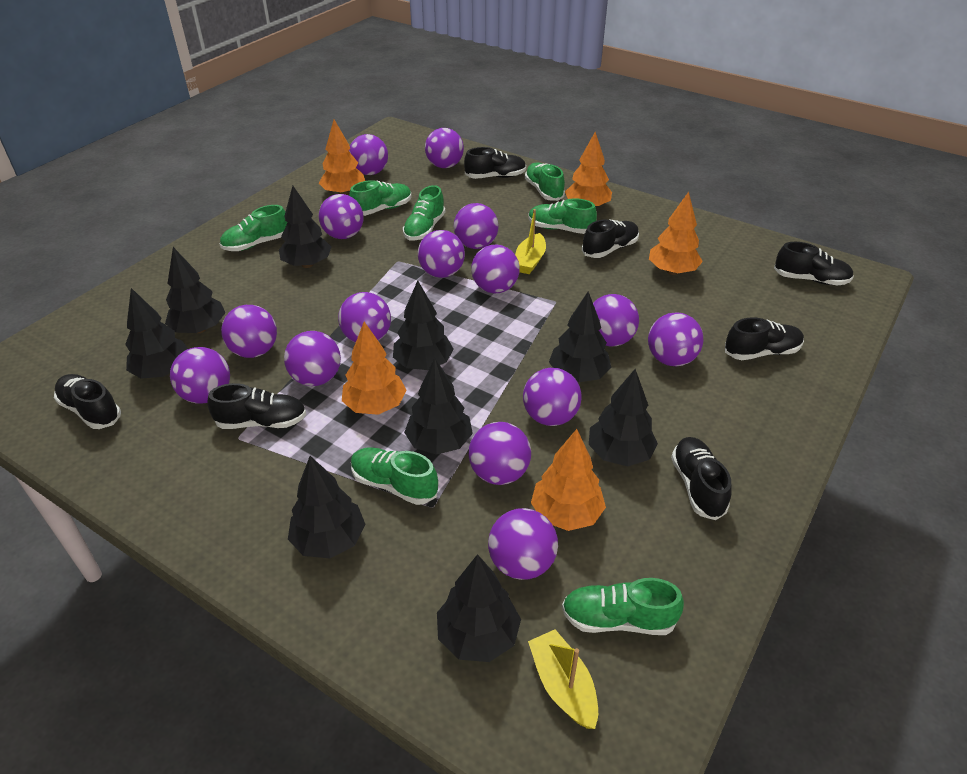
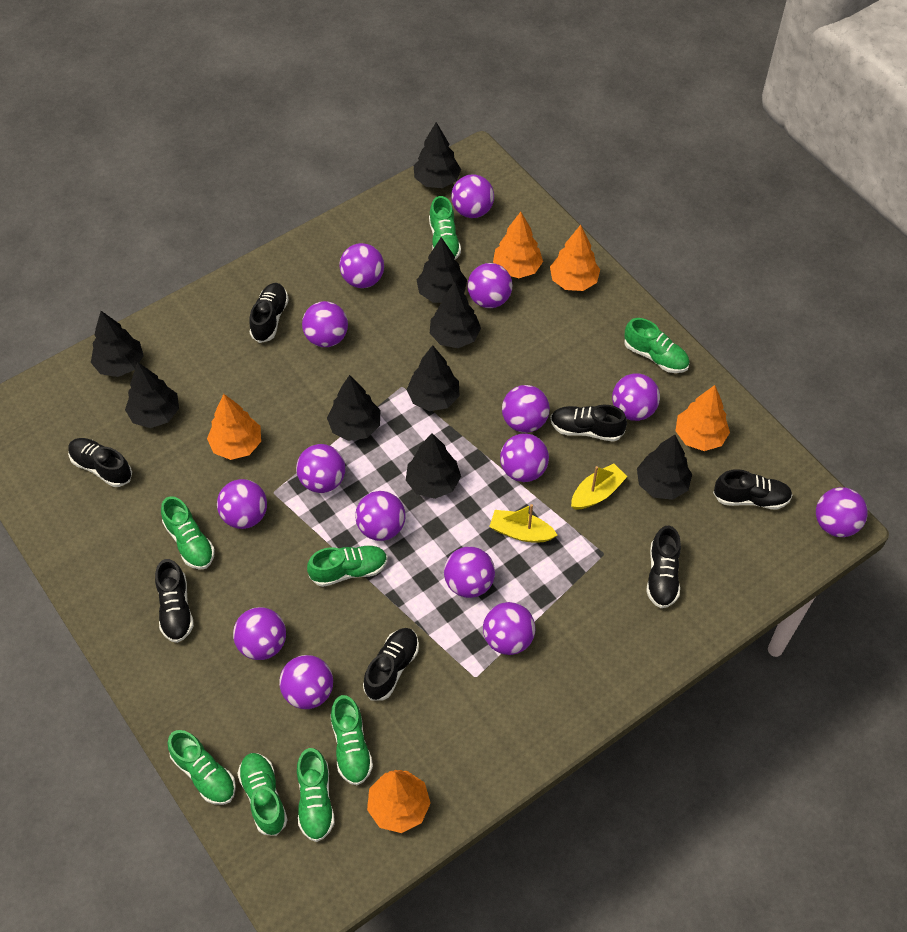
green shoe: [220,205,288,251] [349,180,412,216] [351,447,438,505] [403,185,445,240] [525,163,565,201] [528,198,597,234] [562,578,684,635] = 7 -> [161,496,215,570] [167,730,236,805] [237,753,288,836] [297,748,335,842] [307,545,388,587] [330,695,373,786] [429,196,461,260] [624,318,690,373] = 8

